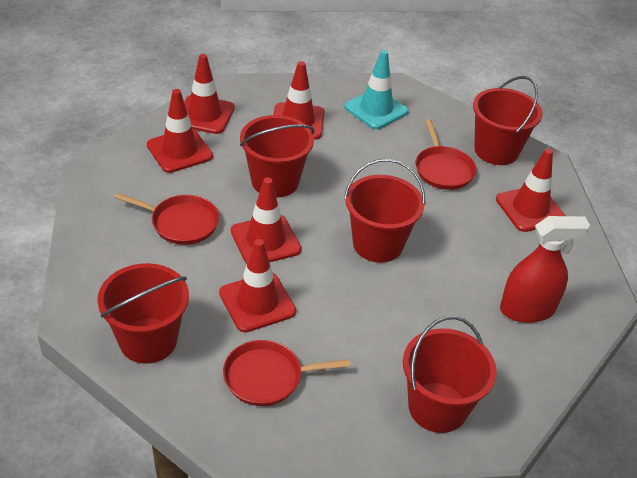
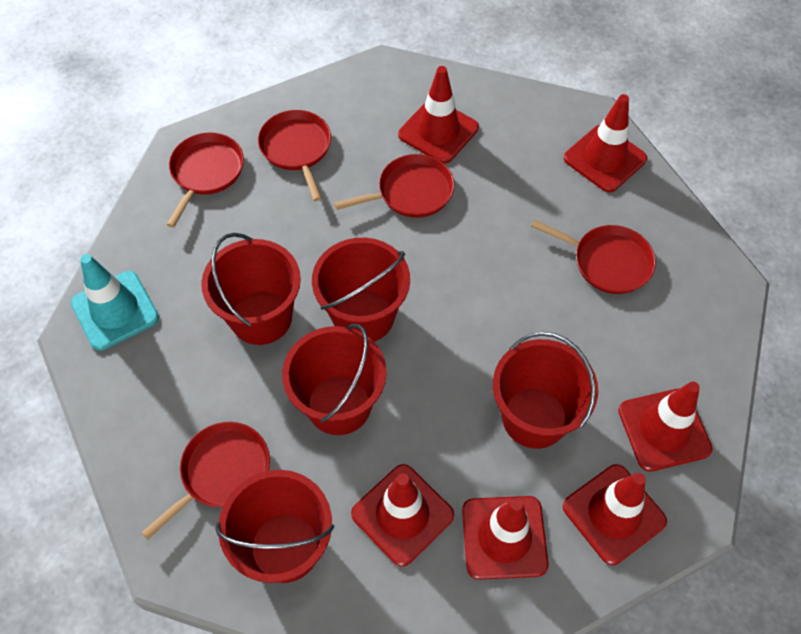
red pan: [115,193,219,245] [223,340,350,406] [416,119,477,190] = 3 -> [141,422,270,540] [167,133,244,228] [258,110,331,201] [334,154,454,218] [531,220,656,294] = 5
red spray bottle: [500,216,590,323] = 1 -> none = 0

